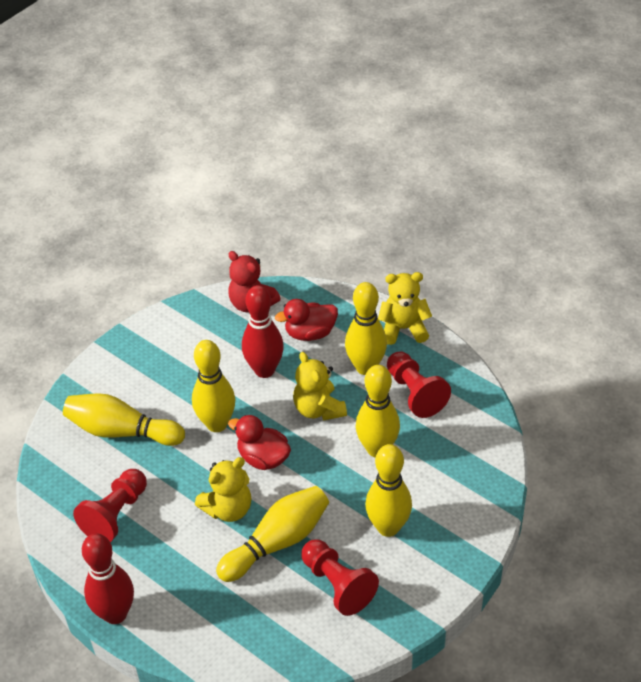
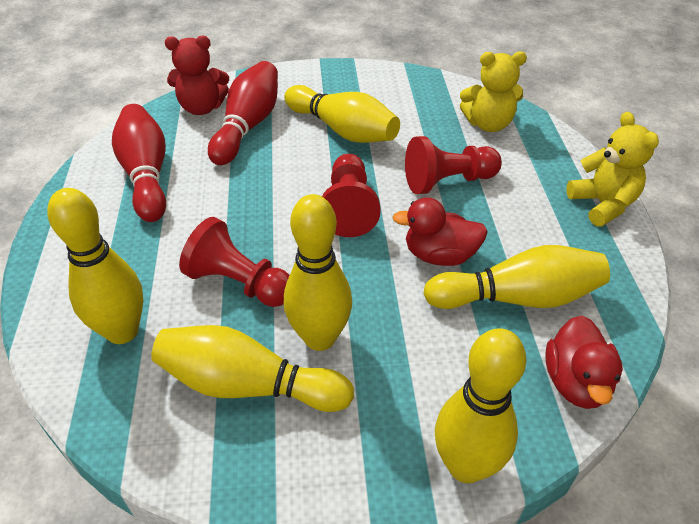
yellow teddy bear: [195,457,251,522] [293,352,347,421] [378,272,432,345] = 3 -> [460,52,527,132] [566,112,659,227] = 2

